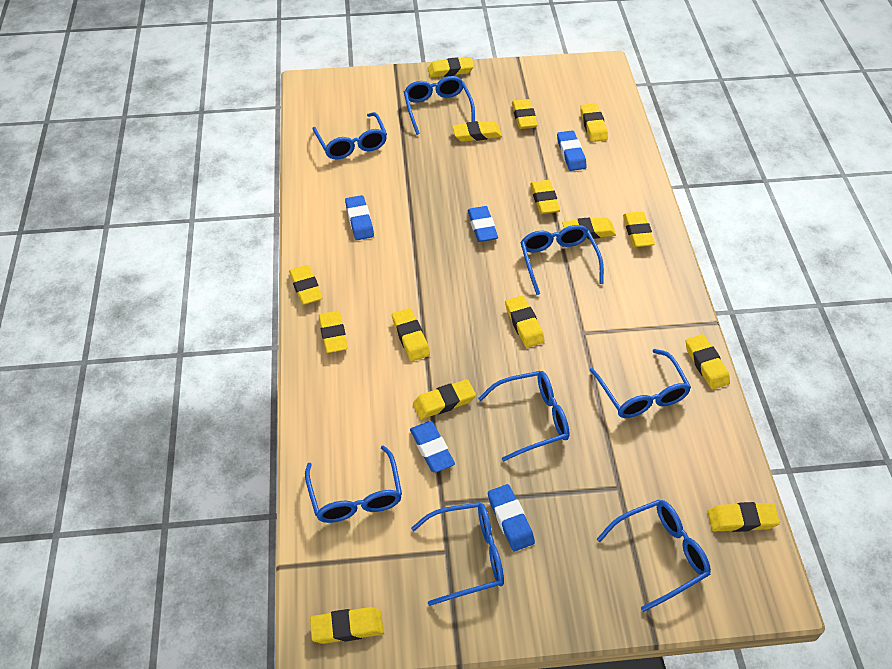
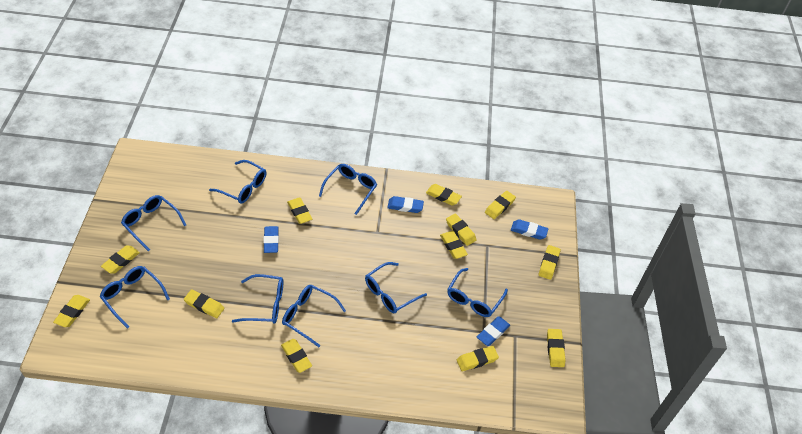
blue eraser: [345,195,374,240] [410,421,455,473] [467,206,498,242] [488,484,535,551] [557,130,587,171] = 5 -> [263,226,279,253] [387,196,424,213] [477,317,510,346] [511,219,548,240] = 4
yellow eraser: [289,265,323,305] [310,607,384,644] [319,311,348,353] [392,308,430,361] [413,379,476,419] [428,57,474,77] [452,121,502,142] [505,296,545,348] [512,99,538,129] [530,180,560,214] [562,217,616,239] [580,103,608,142] [623,212,655,247] [686,334,730,389] [708,502,780,532] = 15 -> [53,295,90,327] [101,245,140,274] [184,289,224,318] [281,339,312,373] [287,197,312,224] [426,184,462,206] [440,231,468,259] [446,213,477,246] [457,346,499,371] [485,191,516,219] [539,245,561,280] [547,329,566,367] = 12

